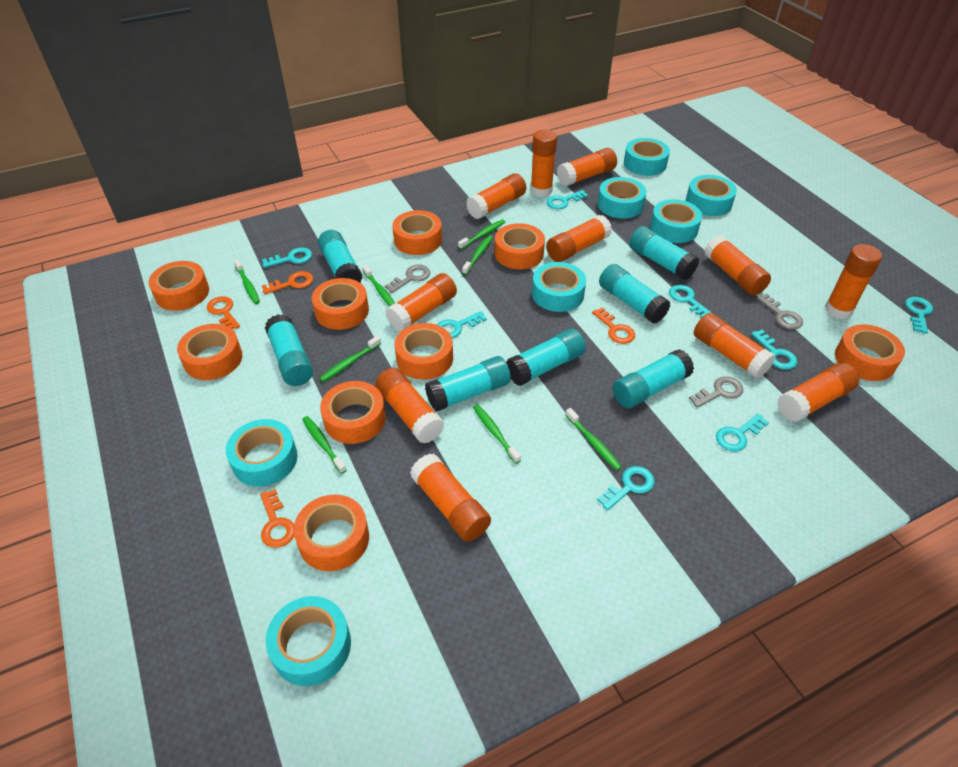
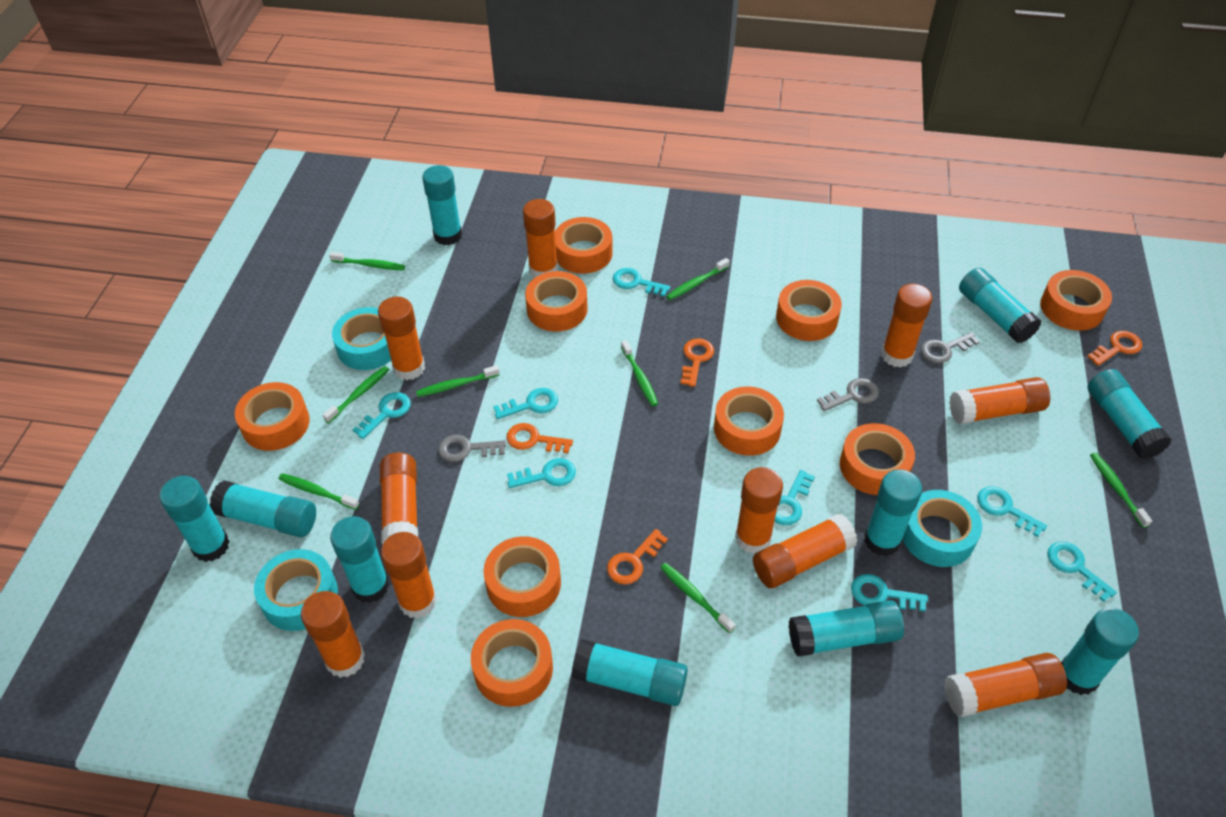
orange glue stick: [375,368,444,443] [385,273,457,332] [410,454,491,542] [466,173,526,219] [530,129,557,197] [546,215,612,262] [557,148,617,186] [694,313,776,379] [704,235,771,295] [777,363,859,422] [825,244,882,319] = 11 -> [301,591,365,678] [378,297,425,380] [380,453,418,546] [381,532,437,619] [523,199,558,277] [735,467,783,554] [753,514,857,588] [881,284,932,368] [944,653,1067,717] [949,377,1050,424] = 10
turquoise glue stick: [265,314,313,386] [318,230,363,283] [425,356,511,411] [506,329,586,386] [599,264,670,324] [613,349,694,408] [629,226,699,280] = 7 -> [159,476,230,562] [210,480,316,537] [330,516,389,603] [422,165,462,245] [572,639,688,706] [789,600,904,657] [864,469,922,556] [959,268,1041,343] [1061,608,1139,695] [1087,369,1172,459] = 10
turquoise tape: [226,419,298,487] [266,596,351,686] [532,262,586,312] [598,177,646,219] [624,138,670,176] [650,199,702,243] [686,175,737,216] = 7 -> [254,549,338,631] [332,307,391,370] [903,490,982,567] = 3

